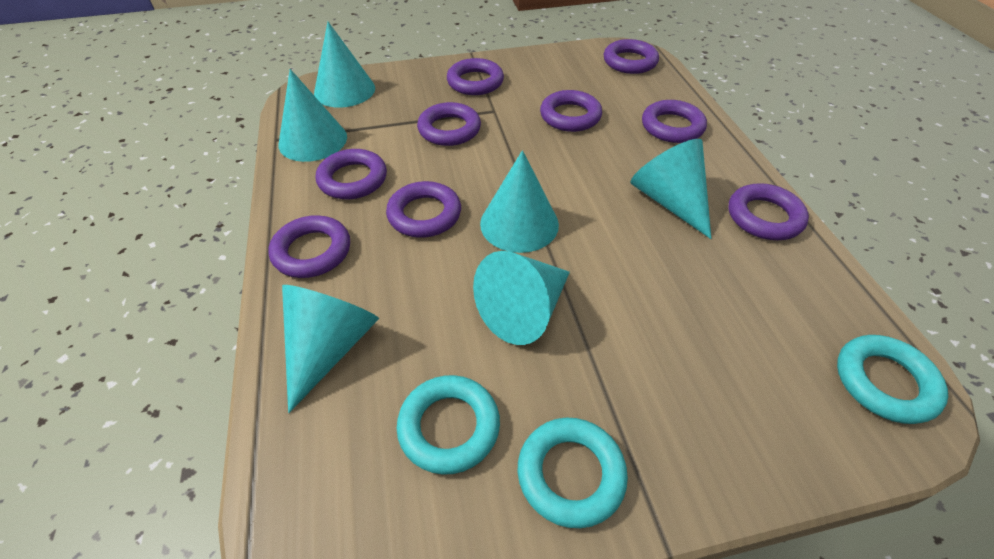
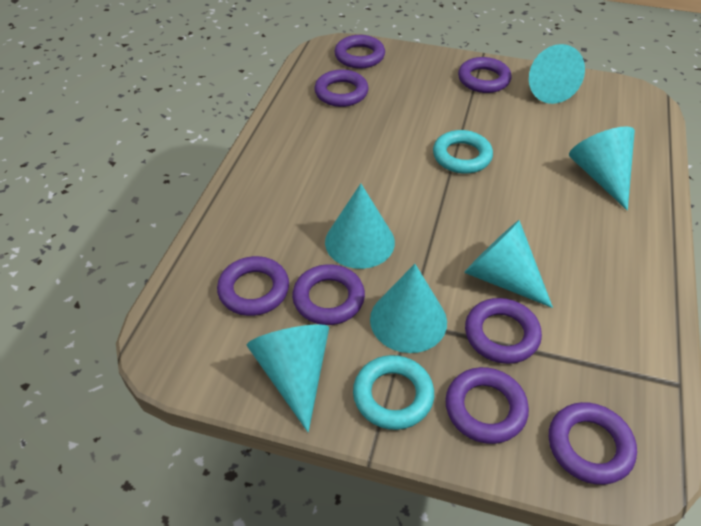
purple ring: [268,215,350,278] [316,149,387,199] [386,181,461,238] [417,102,481,146] [447,58,504,95] [540,90,602,132] [604,39,659,74] [642,100,707,143] [728,183,809,240] = 9 -> [217,256,289,316] [292,264,365,325] [314,69,369,107] [334,35,385,69] [445,367,529,444] [458,57,512,93] [465,298,542,364] [549,402,637,485] = 8
turquoise ring: [397,375,500,475] [518,418,628,528] [837,335,948,424] = 3 -> [353,355,434,430] [433,130,493,174] = 2

